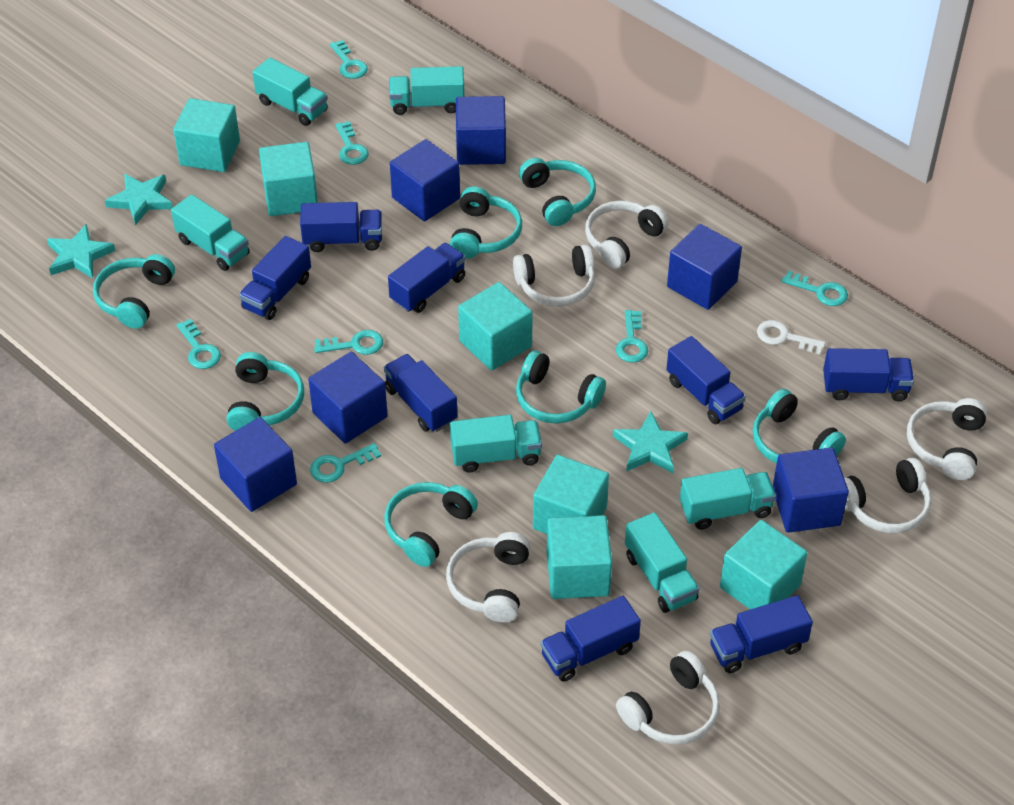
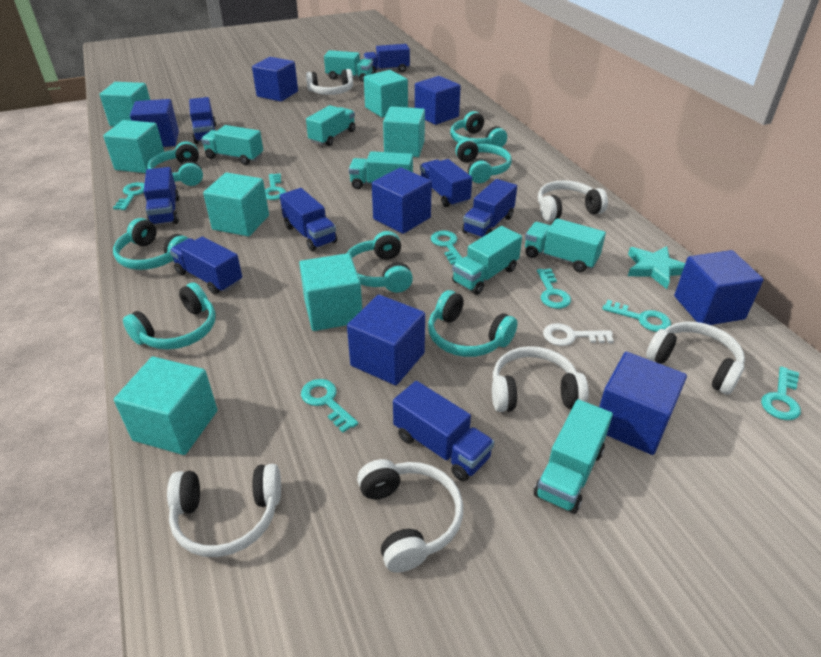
blue cube: [214,417,297,512] [308,352,388,444] [390,139,460,221] [456,96,506,165] [667,224,742,310] [773,448,849,533] = 6 -> [130,99,179,147] [252,57,298,102] [347,295,425,385] [372,167,432,234] [415,76,461,125] [599,352,687,455] [674,250,764,325] = 7
turquoise cube: [173,98,240,172] [259,142,318,216] [458,282,533,371] [533,455,609,534] [547,515,612,599] [720,520,807,609] = 6 -> [99,82,150,127] [103,120,164,173] [114,357,218,455] [203,173,269,236] [299,253,362,331] [364,70,408,118] [383,106,425,157] = 7
turquoise star: [47,224,116,279] [105,174,173,225] [613,411,688,473] = 3 -> [628,246,685,289] = 1
turquoise truck: [171,194,250,271] [253,58,328,126] [389,66,464,115] [450,415,542,473] [625,512,700,613] [680,468,776,529] = 6 -> [201,125,263,165] [306,105,356,146] [324,50,373,82] [349,151,413,189] [452,226,522,295] [525,218,606,272] [534,399,613,514] = 7

